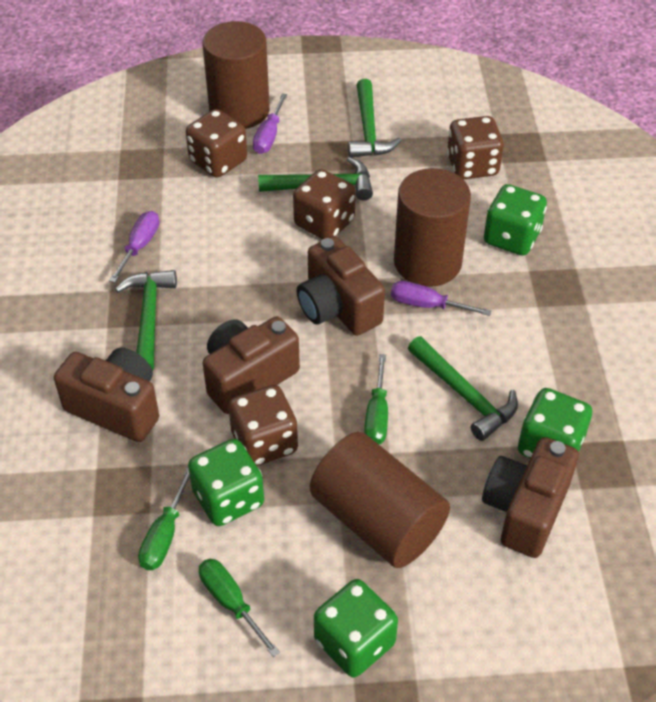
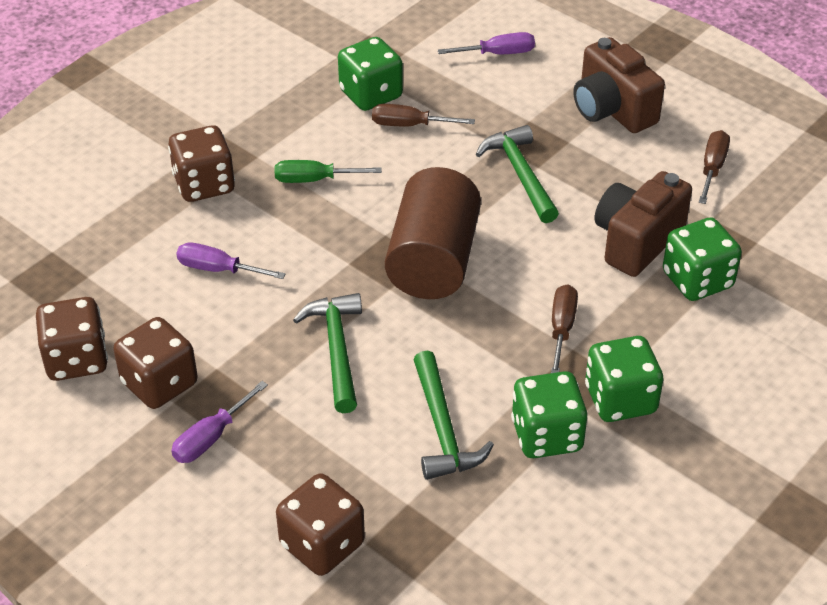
brown camera: [54,347,159,442] [203,316,300,414] [297,236,385,336] [482,437,579,558] = 4 -> [573,37,665,133] [595,171,692,277] = 2
brown cylinder: [202,21,270,129] [310,432,450,568] [394,168,471,287] = 3 -> [385,167,481,299] = 1
brown screwdriver: none = 0 -> [372,104,475,127] [551,284,578,373] [699,130,730,204] = 3
green hammer: [115,270,177,371] [258,157,373,201] [348,79,401,158] [408,336,518,441] = 4 -> [293,293,362,413] [413,350,494,480] [476,125,559,223] = 3
green screwdriver: [138,468,190,570] [199,559,280,657] [364,354,388,444] = 3 -> [275,160,382,183] = 1

